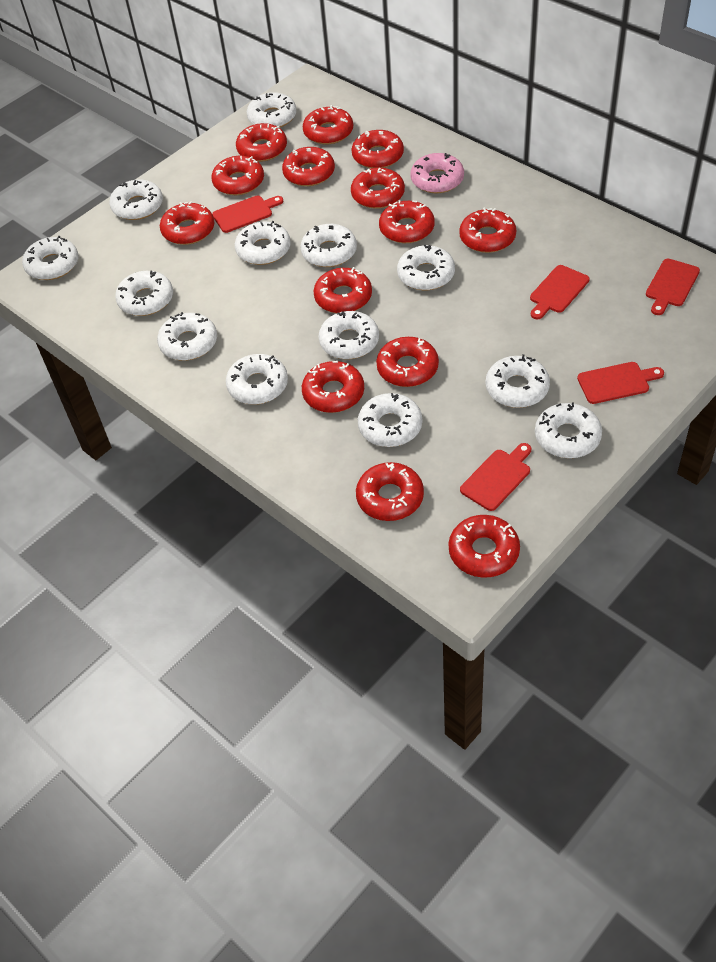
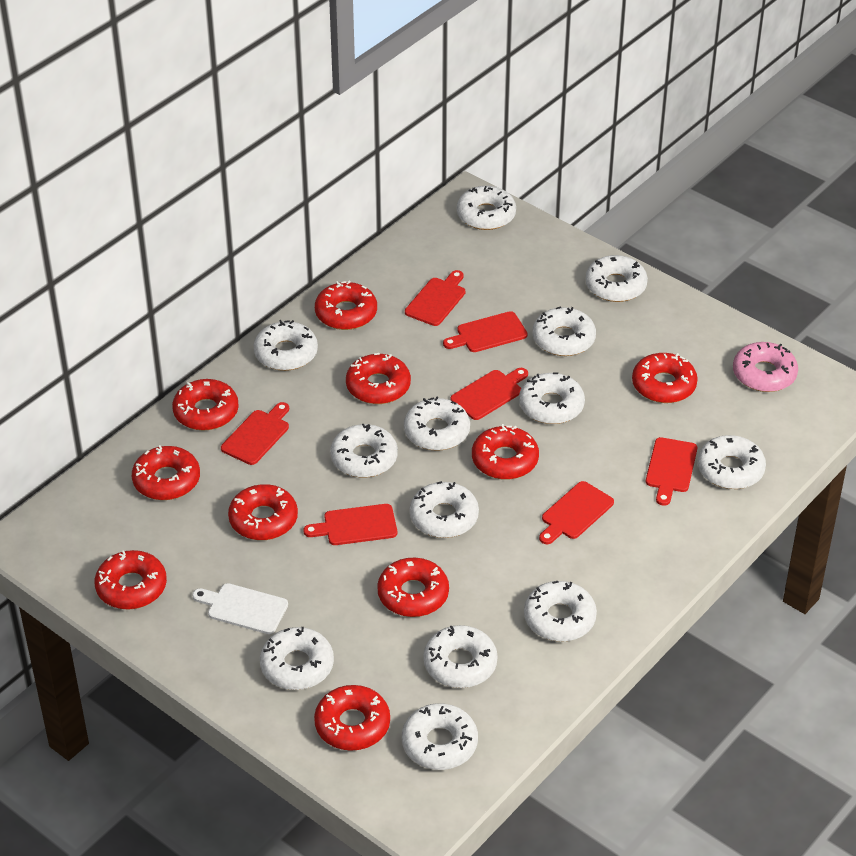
red cutting board: [212,195,283,233] [460,443,531,511] [530,265,589,319] [577,362,664,404] [646,259,700,315] = 5 -> [221,402,289,465] [303,504,397,545] [405,270,465,326] [443,311,528,352] [450,368,528,420] [539,481,614,544] [646,437,697,506] = 7
red donut: [160,201,214,245] [211,156,264,195] [236,123,287,162] [282,147,335,186] [302,361,364,413] [303,105,353,145] [314,267,372,313] [351,130,404,168] [351,168,405,209] [356,462,424,521] [376,337,439,387] [379,200,435,243] [449,515,520,578] [459,208,516,253] = 14 -> [95,550,167,610] [132,445,200,500] [172,379,239,431] [228,484,298,540] [314,685,390,751] [315,281,377,330] [346,353,411,404] [377,558,449,617] [472,424,539,480] [632,353,698,403] = 10
white cutting board: none = 0 -> [192,583,288,634] = 1

